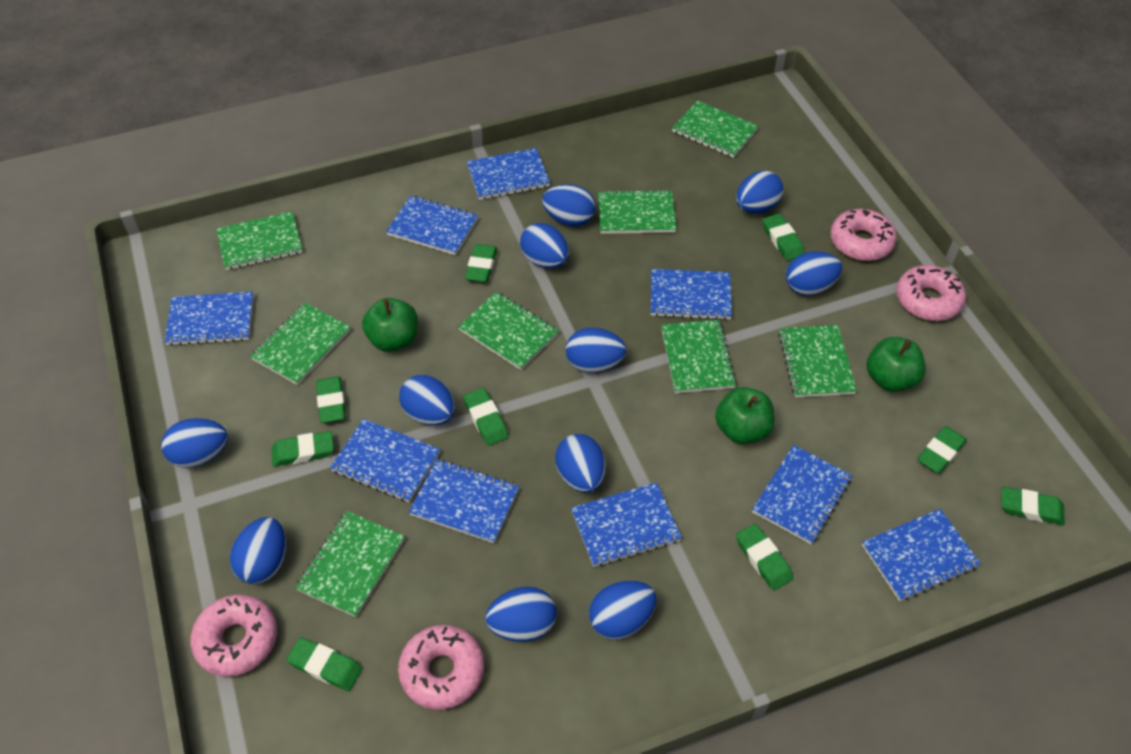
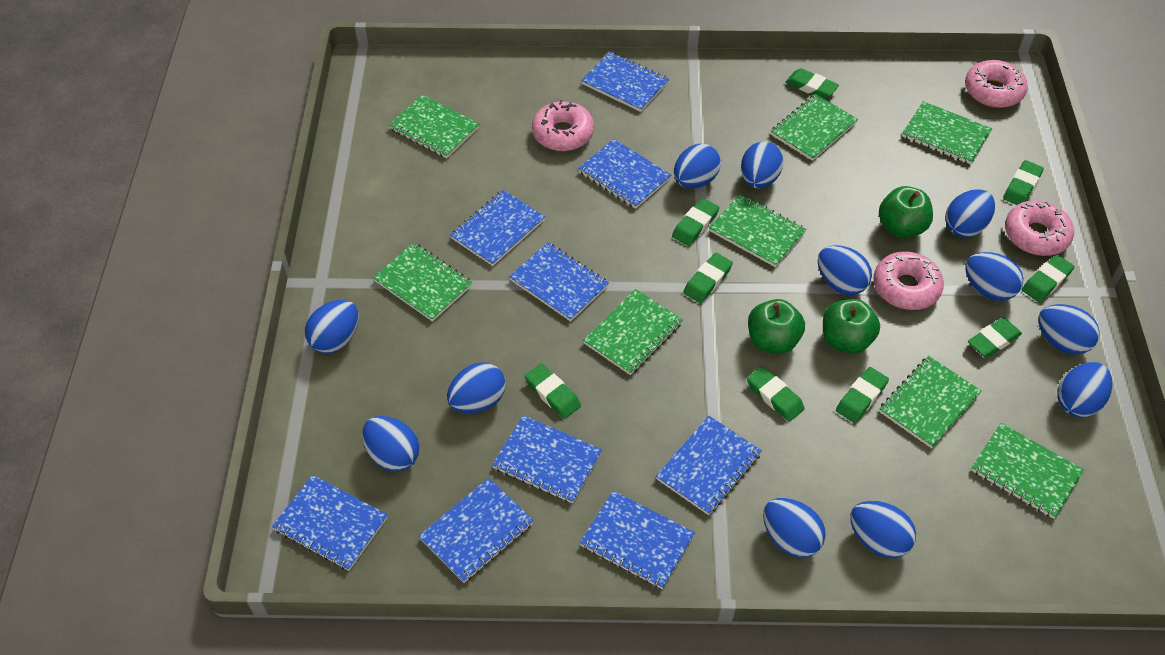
blue egg: [161,418,228,468] [230,517,286,584] [399,375,455,425] [485,587,557,642] [520,223,569,268] [542,184,596,226] [555,434,605,493] [566,328,626,373] [589,580,656,639] [736,170,784,213] [786,251,842,296] = 11 -> [305,300,359,353] [362,416,419,472] [447,362,506,413] [674,144,721,188] [741,141,783,189] [763,498,826,558] [818,245,872,295] [850,501,916,558] [945,189,995,237] [965,252,1023,301] [1038,304,1100,355] [1058,362,1112,417] = 12

